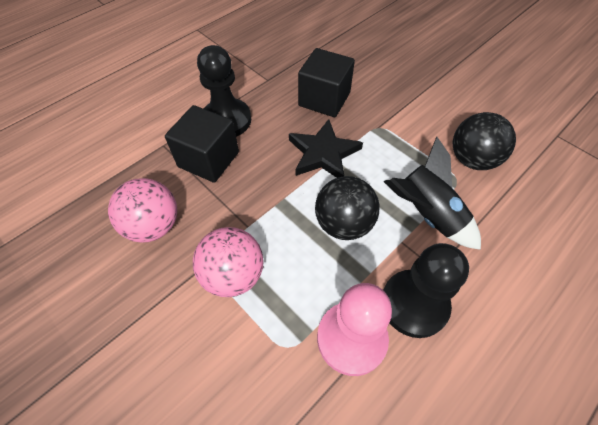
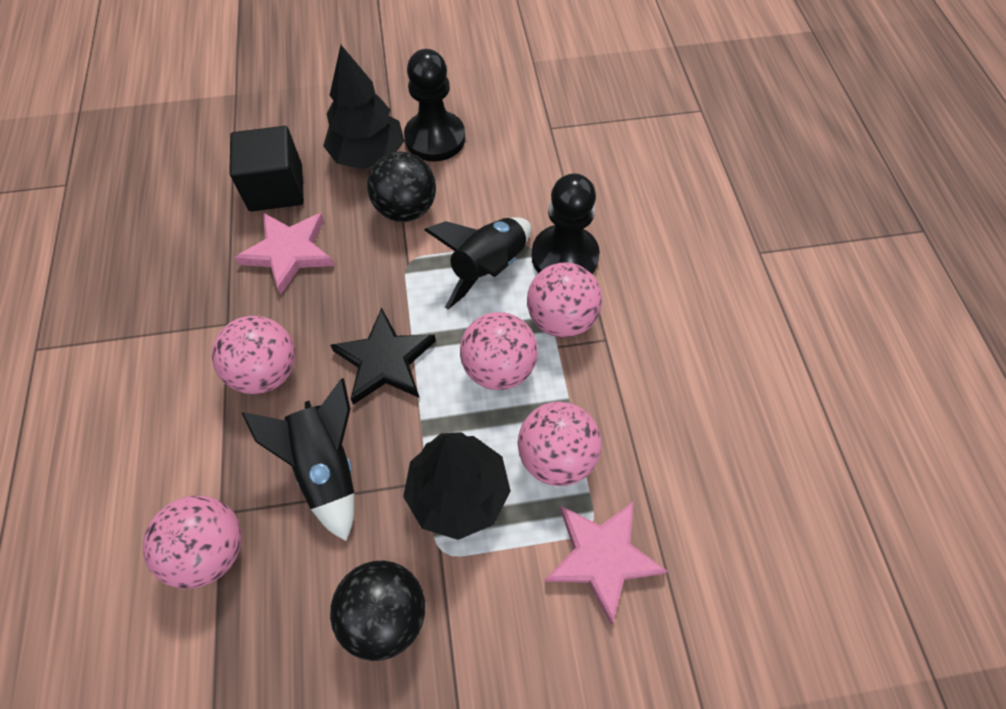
black cube: [165,105,239,183] [298,48,355,117] = 2 -> [229,126,304,212] = 1
black rocket: [384,137,481,250] = 1 -> [242,378,354,541] [424,217,531,309] = 2
black tree: none = 0 -> [323,45,405,169] [403,432,511,540] = 2
pink ball: [108,178,177,242] [193,227,264,297] = 2 -> [143,496,242,589] [212,316,295,394] [460,312,538,390] [518,402,602,486] [527,262,602,338] = 5
pink pawn: [317,283,392,376] = 1 -> none = 0
pink star: none = 0 -> [234,212,335,294] [544,501,668,625] = 2

